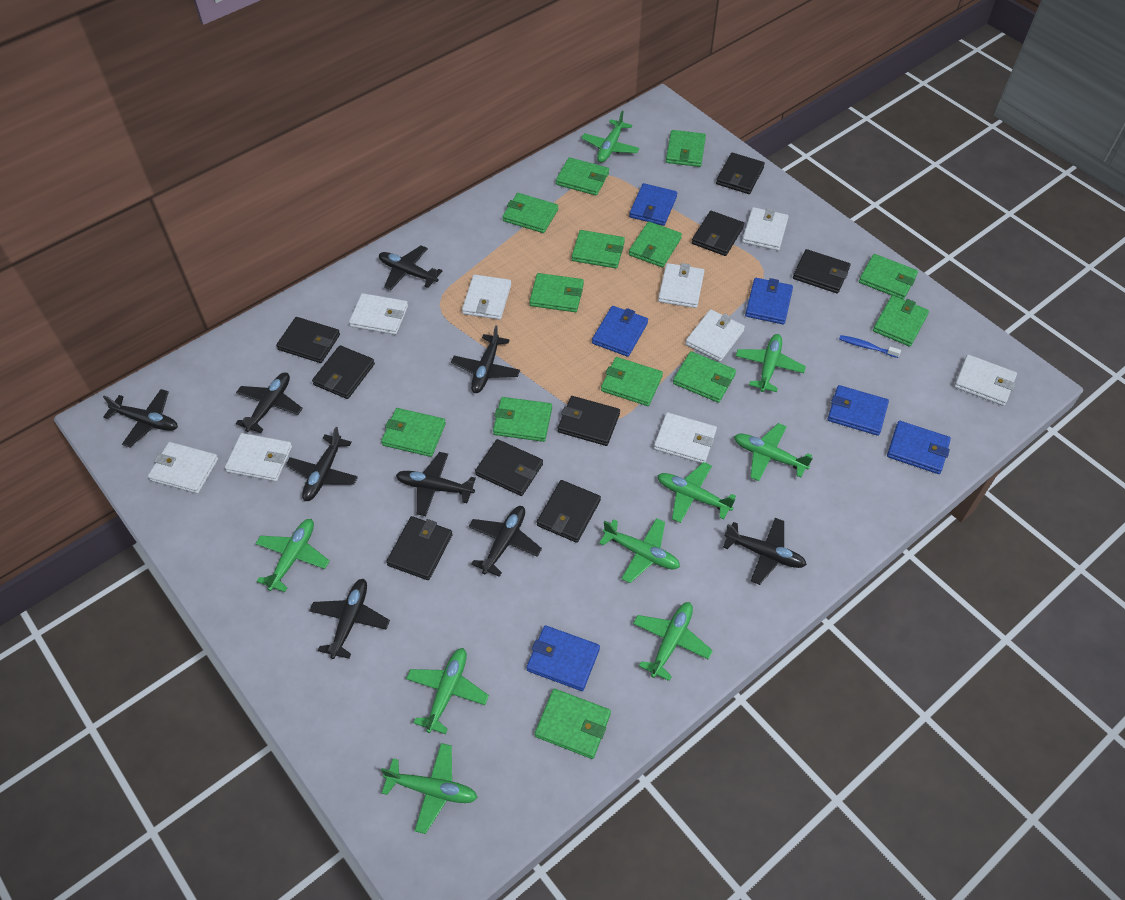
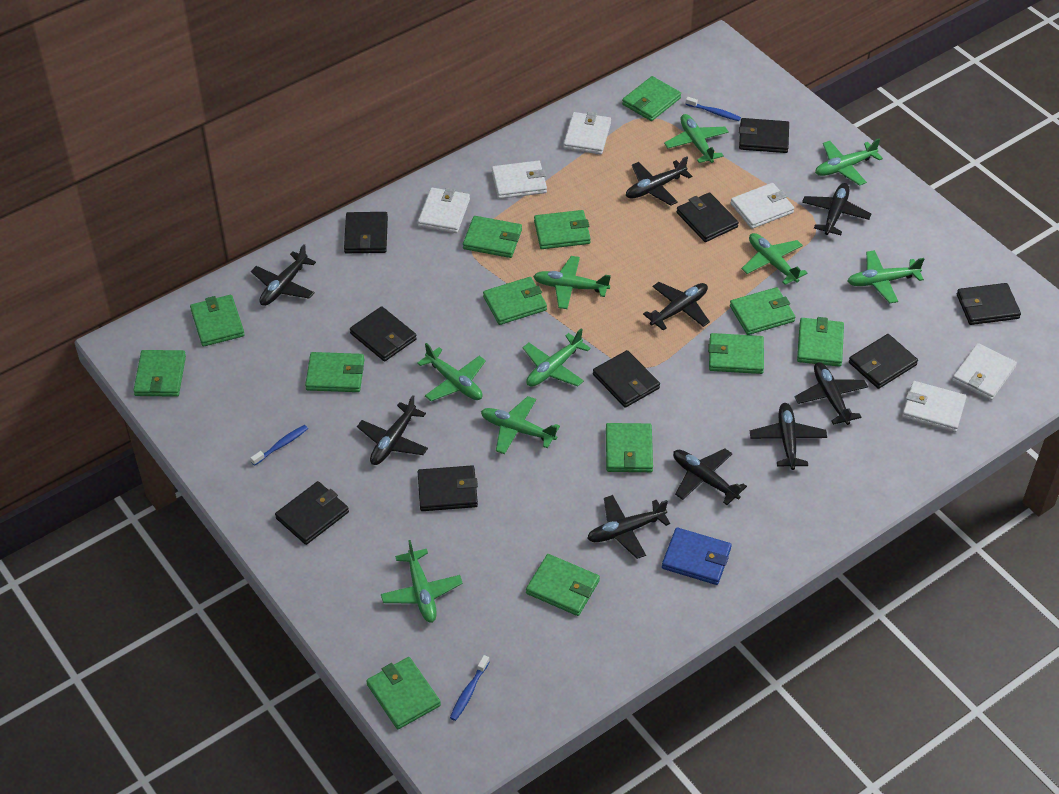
blue toothbrush: [839,335,901,358] = 1 -> [250,425,308,466] [450,655,490,721] [686,97,741,121] = 3
blue wallet: [526,625,600,691] [592,306,648,357] [629,183,677,226] [745,278,793,324] [828,385,889,436] [887,421,951,474] = 6 -> [662,528,732,585] = 1
white wallet: [148,442,218,494] [225,433,292,482] [349,293,408,335] [462,274,511,320] [654,412,717,463] [658,263,704,308] [685,309,745,362] [742,207,789,251] [954,355,1017,406] = 9 -> [418,188,470,233] [492,161,547,199] [563,112,611,154] [731,183,794,229] [902,381,967,432] [952,343,1017,400] = 6

